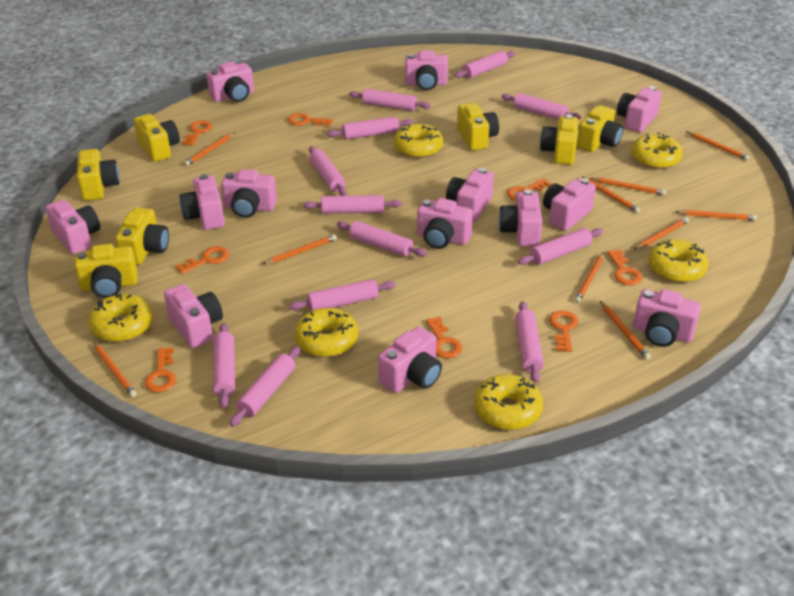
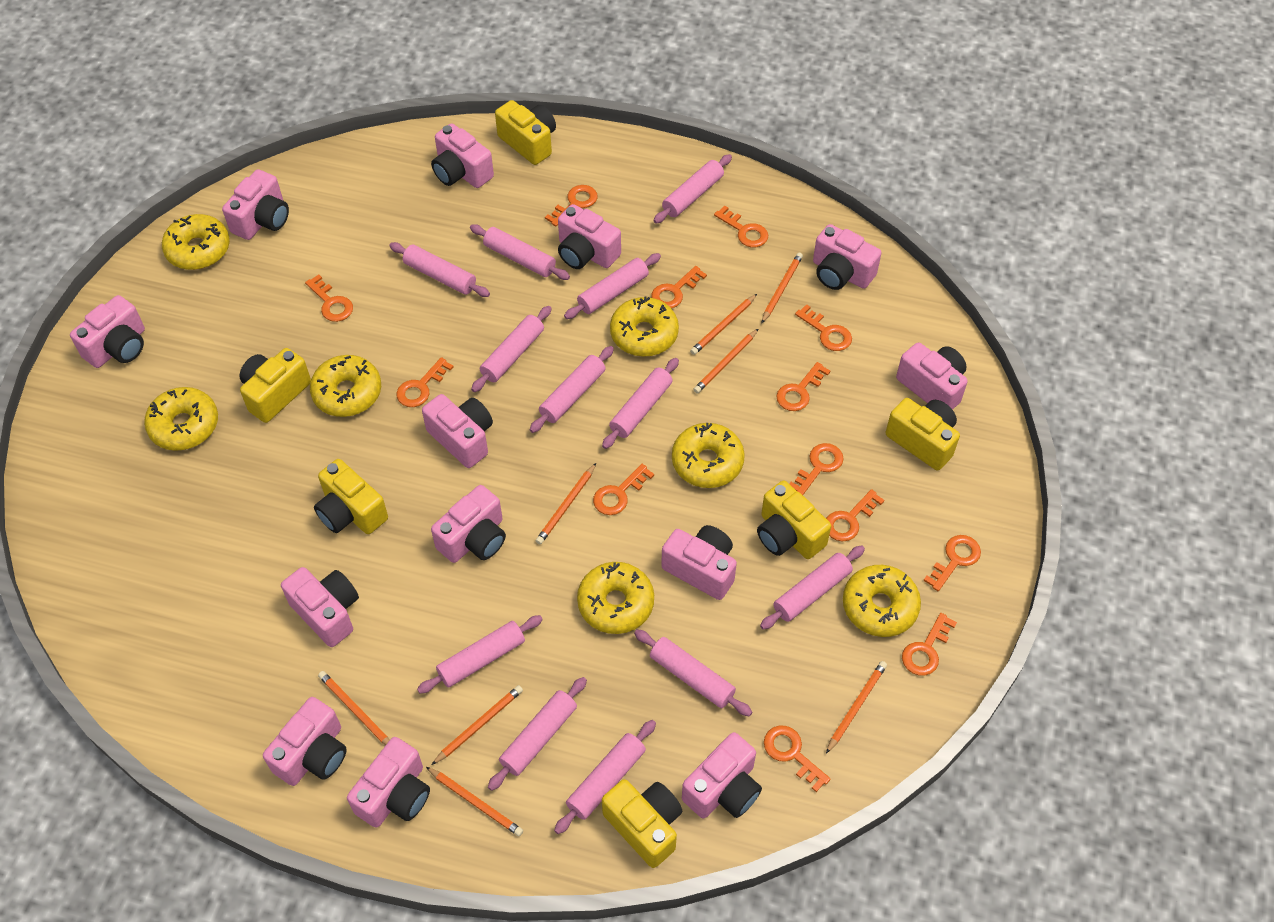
orange key: [145,348,176,392] [176,246,229,274] [182,120,212,146] [288,113,333,127] [426,317,462,358] [507,178,552,201] [549,310,578,352] [607,250,642,285] = 8 -> [305,275,353,322] [397,357,453,407] [545,185,598,226] [593,464,654,515] [651,266,707,309] [714,206,768,248] [764,725,831,792] [776,362,830,411] [789,443,844,495] [795,304,852,351] [826,489,884,542] [902,613,957,676] [923,535,981,591] = 13
orange pencil: [93,342,137,397] [184,132,235,166] [263,235,337,264] [575,253,604,303] [582,177,640,213] [590,177,666,195] [600,301,651,360] [635,217,689,249] [675,210,757,221] [686,131,750,161] = 10 -> [318,671,390,745] [426,767,523,836] [432,685,523,765] [536,463,596,544] [690,294,757,355] [693,329,758,393] [762,253,803,323] [826,661,887,754] = 8
yellow camera: [74,244,138,298] [77,149,120,201] [115,208,169,265] [133,114,180,162] [457,103,499,151] [540,114,579,165] [577,105,623,152] = 7 -> [239,348,311,423] [314,459,388,534] [495,100,556,165] [602,779,683,868] [757,481,831,559] [886,398,960,470] = 6
yellow donut: [88,294,153,342] [294,308,358,357] [394,124,443,158] [474,374,543,430] [631,132,683,169] [648,239,709,283] = 6 -> [144,387,218,451] [162,214,230,270] [310,355,381,417] [577,562,654,634] [610,296,679,357] [672,423,745,488] [843,565,921,637] = 7

